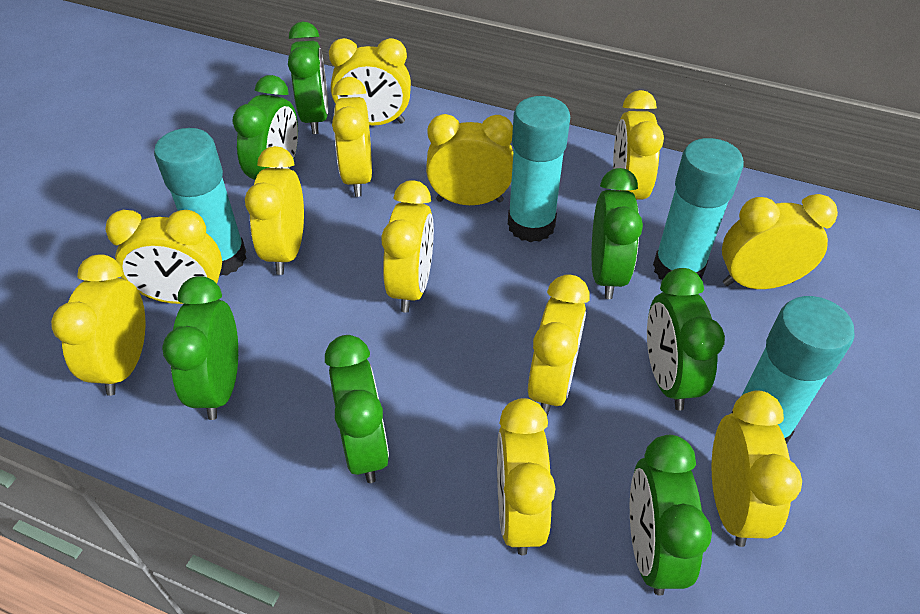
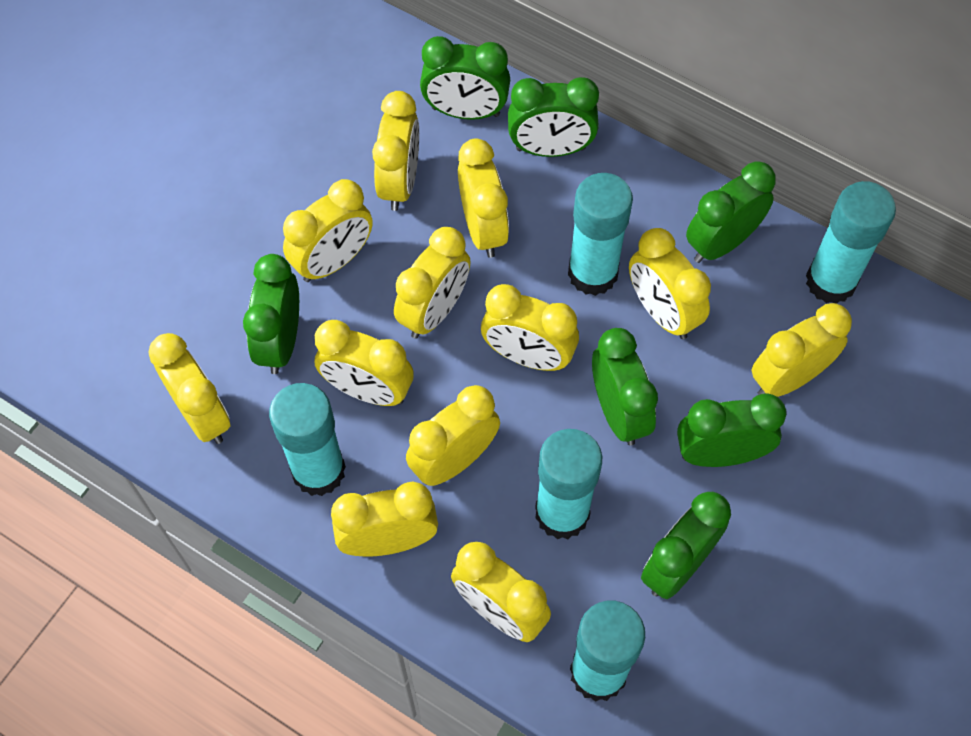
turquoise glue stick: [154,128,247,276] [508,96,570,242] [653,138,744,280] [731,296,855,444] = 4 -> [269,383,346,496] [535,429,602,539] [568,173,633,296] [570,601,645,702] [806,181,896,304] = 5

